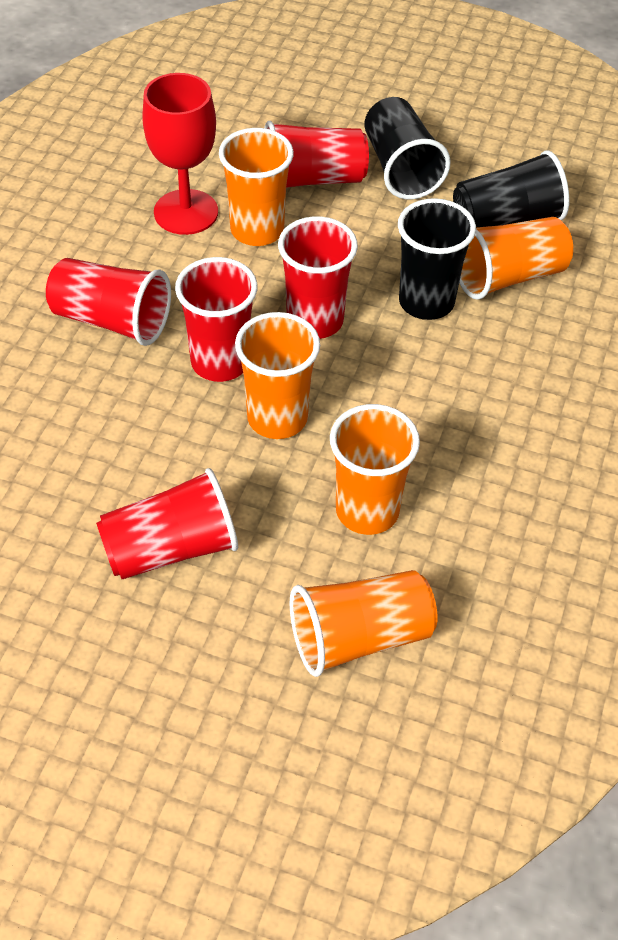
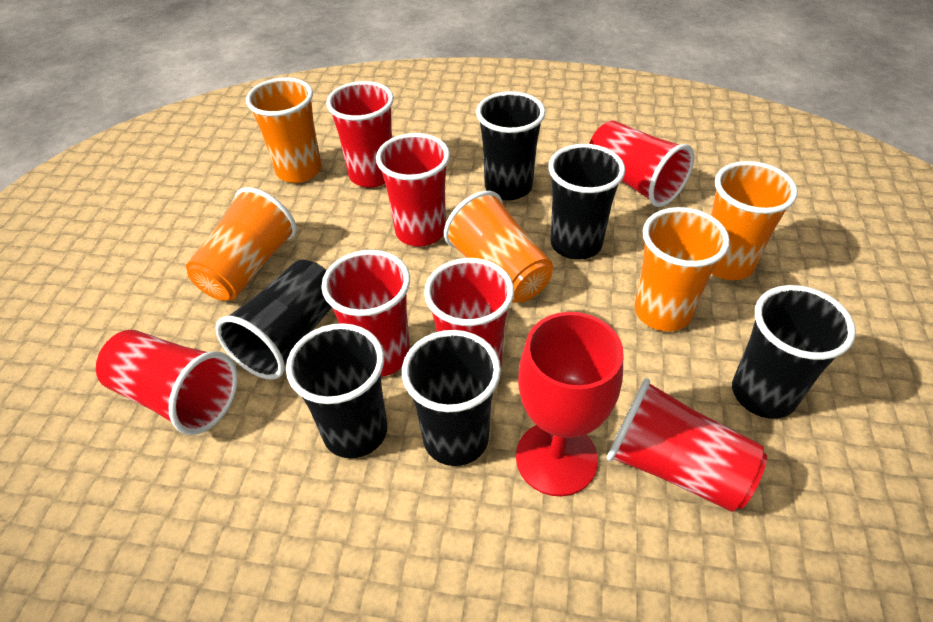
black cup: [364,97,451,200] [398,198,476,320] [453,151,569,227] = 3 -> [215,260,332,380] [286,323,387,458] [402,330,501,466] [476,91,546,200] [548,144,625,260] [732,285,856,419] = 6
red cup: [46,258,171,346] [96,468,238,579] [175,257,258,382] [264,121,369,188] [278,216,358,339] = 5 -> [96,330,238,435] [321,250,410,377] [326,81,394,188] [376,133,450,247] [424,258,514,366] [589,121,694,207] [607,378,767,512] = 7

